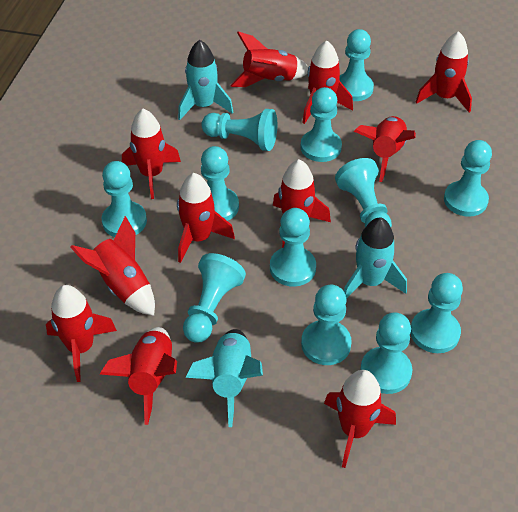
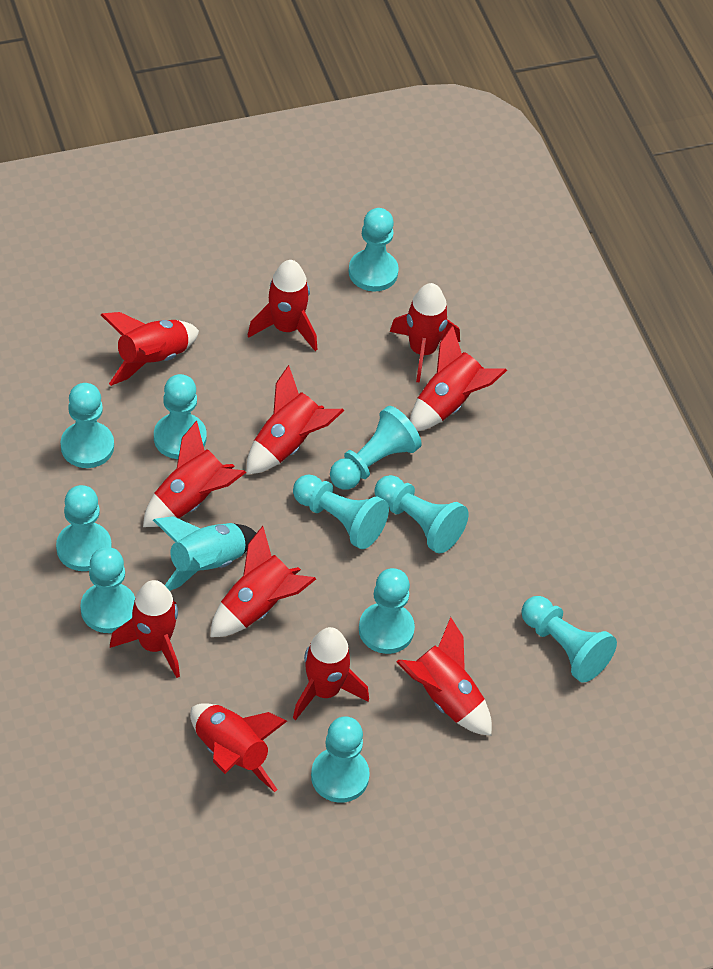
turquoise pawn: [101,161,147,237] [183,253,246,342] [201,109,277,151] [201,146,239,221] [270,208,316,287] [301,87,342,162] [301,285,352,365] [335,158,392,227] [339,29,374,101] [360,313,412,394] [411,273,463,353] [444,140,492,217] = 12 -> [56,485,112,571] [60,383,114,468] [80,547,135,633] [154,374,207,459] [293,474,389,549] [311,716,370,803] [330,406,422,490] [349,208,399,292] [359,568,415,654] [374,475,469,554] [521,596,617,683] = 11
turquoise rocket: [178,40,233,120] [185,329,263,427] [344,217,407,299] = 3 -> [153,516,256,591] = 1

